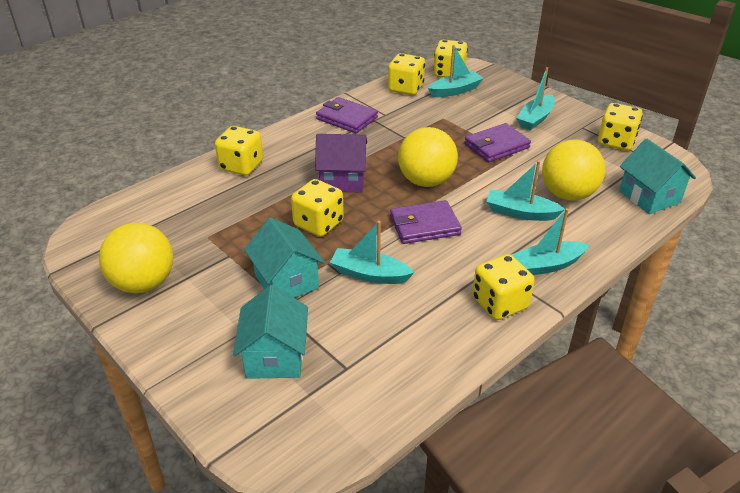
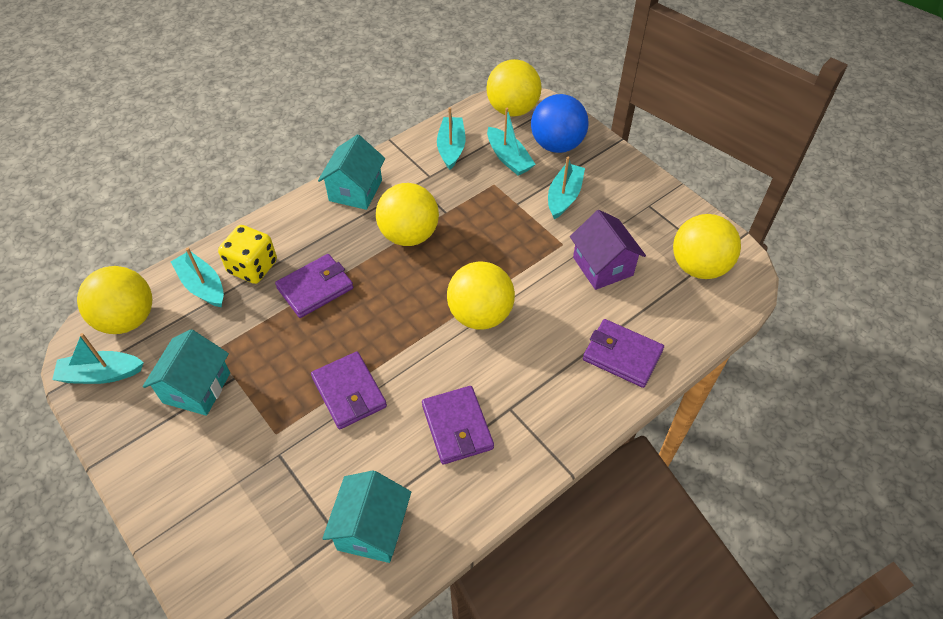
blue ball: none = 0 -> [531,94,588,153] = 1
purple wallet: [316,97,378,133] [390,200,462,244] [465,123,531,162] = 3 -> [275,254,353,318] [311,352,387,429] [422,386,494,465] [583,319,664,388] = 4
yellow ball: [99,223,173,294] [398,127,458,187] [542,140,605,201] = 3 -> [77,266,152,334] [376,183,439,246] [447,261,515,330] [486,59,541,117] [673,214,741,279] = 5
yellow dice: [215,126,263,176] [291,179,344,237] [388,53,425,95] [433,40,468,78] [472,254,535,320] [598,103,643,150] = 6 -> [218,225,277,284] = 1

